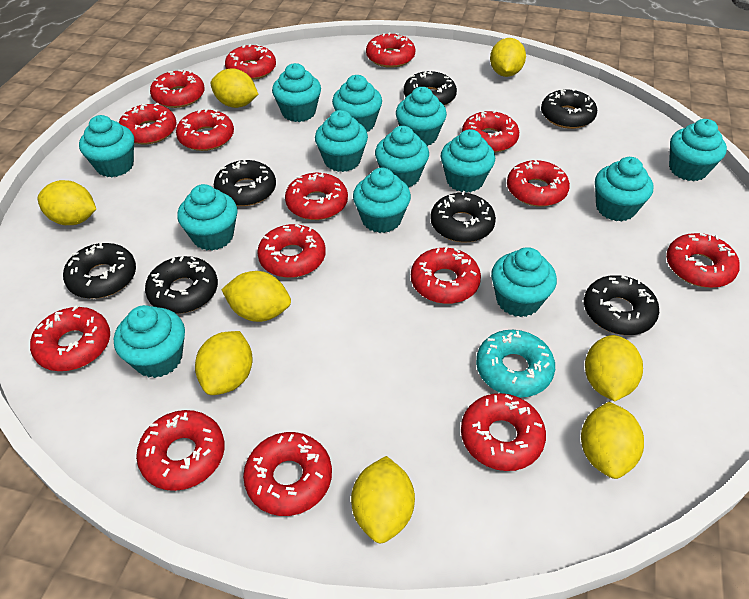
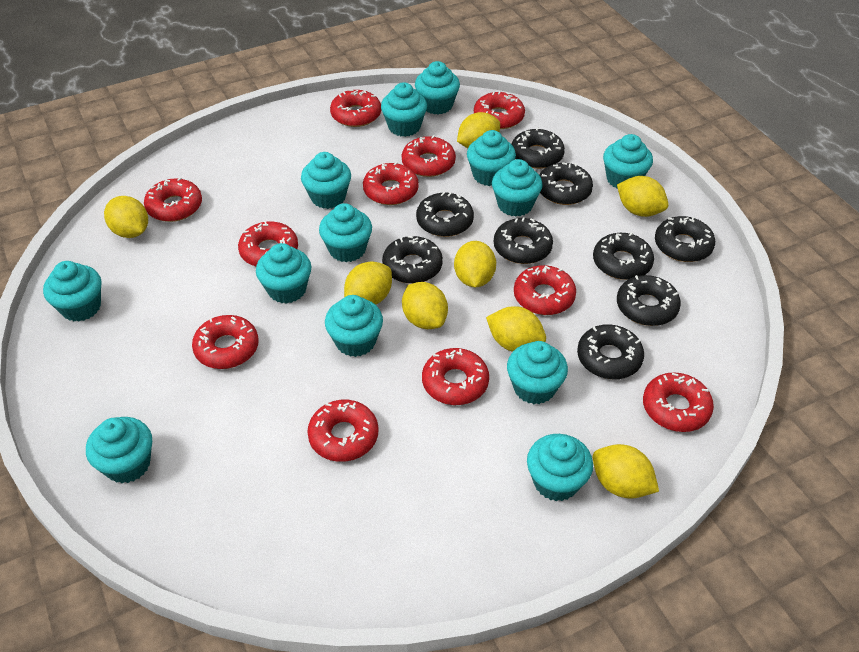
black donut: [63,243,136,299] [145,256,218,314] [214,159,276,206] [404,70,457,106] [430,191,496,242] [541,88,597,129] [584,275,659,335] = 7 -> [382,236,443,284] [416,192,474,237] [494,217,553,264] [511,127,565,169] [539,162,593,205] [577,324,644,379] [593,232,654,280] [617,275,681,326] [655,216,715,262] = 9
red donut: [30,306,110,371] [119,103,176,144] [136,410,225,491] [150,70,205,108] [176,109,234,151] [225,44,276,80] [243,432,332,516] [257,224,326,278] [285,172,348,220] [366,32,415,68] [411,247,481,304] [461,393,546,471] [462,110,519,152] [507,160,570,207] [666,233,740,288] = 15 -> [144,177,202,222] [192,315,259,369] [238,221,298,266] [307,400,378,462] [330,89,381,127] [363,162,419,205] [402,135,456,177] [422,348,489,405] [474,91,525,129] [514,265,576,315] [643,372,714,432] = 11
turquoise donut: [476,330,555,397] = 1 -> none = 0

